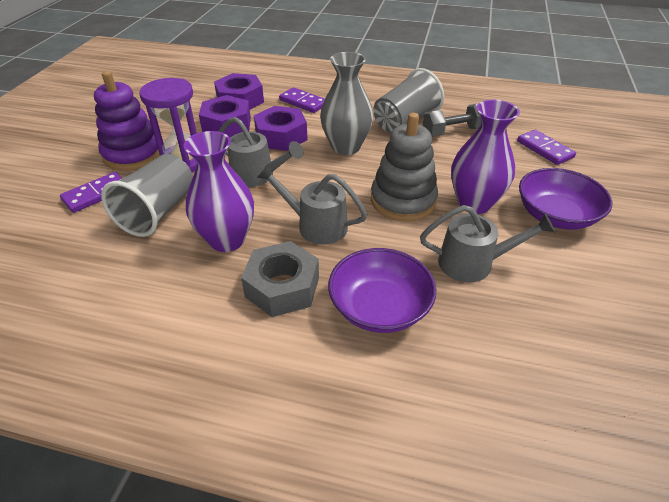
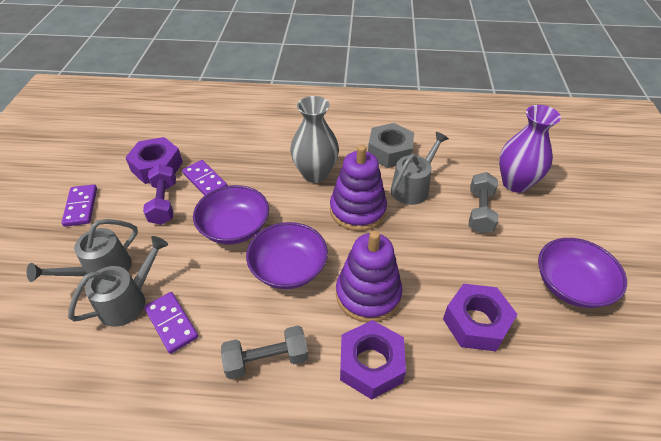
grey cup: [101,154,193,237] [374,68,444,133] = 2 -> none = 0
grey dumbbell: [423,103,481,136] = 1 -> [221,326,308,380] [469,172,498,234] = 2
grey stacking toy: [371,113,438,221] = 1 -> none = 0
purple bowl: [328,248,436,333] [519,168,612,230] = 2 -> [193,185,269,244] [246,222,328,289] [538,238,627,308] = 3
purple dumbbell: none = 0 -> [143,164,176,225] = 1
purple hourglass: [139,78,197,172] = 1 -> none = 0
purple stacking toy: [94,71,160,170] = 1 -> [330,145,387,231] [336,231,403,322] = 2
purple vase: [184,131,254,252] [451,100,520,214] = 2 -> [499,105,561,193] = 1

